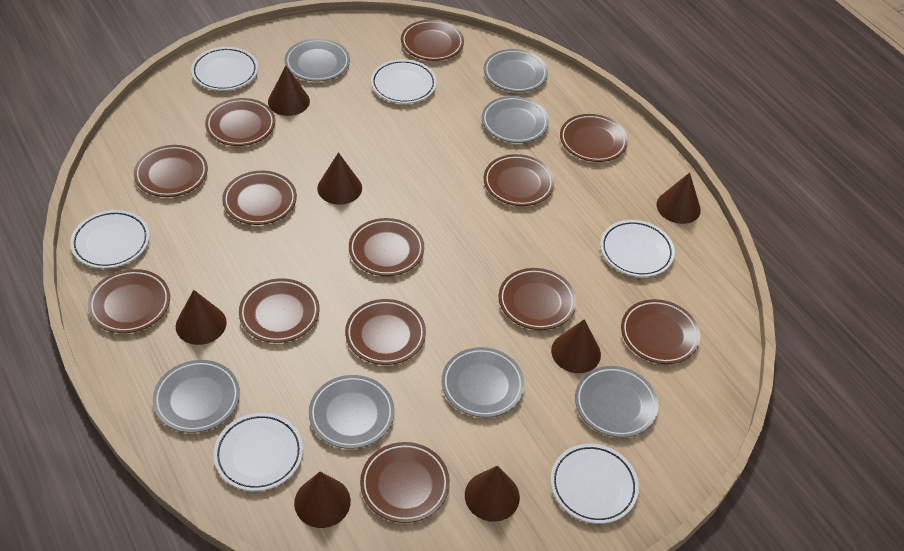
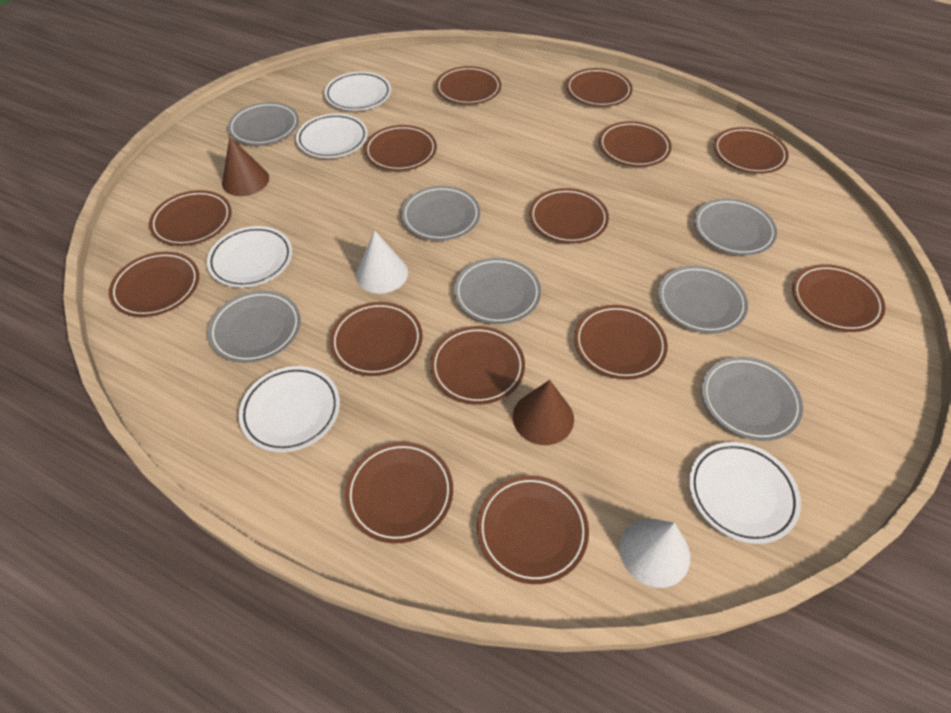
brown cone: [176,290,227,345] [268,66,310,116] [294,472,351,528] [317,152,362,205] [465,466,520,522] [551,319,601,373] [656,172,701,224] = 7 -> [222,137,269,196] [513,380,574,445] = 2
brown plate: [88,269,170,333] [134,145,208,197] [205,98,275,146] [222,171,297,225] [239,278,319,343] [345,299,426,365] [349,218,424,276] [360,442,450,523] [401,20,464,61] [484,154,554,206] [499,268,576,330] [560,114,628,162] [621,299,700,364] = 13 -> [109,252,199,317] [149,190,232,246] [330,302,422,376] [345,442,453,543] [364,125,437,171] [430,326,525,405] [436,66,501,105] [477,475,589,584] [529,188,609,244] [566,68,633,107] [574,305,668,380] [599,121,672,167] [714,127,789,174] [792,264,885,332] = 14
white cone: none = 0 -> [356,231,408,294] [620,519,690,588] = 2
white plate: [70,210,150,269] [191,47,258,91] [214,413,303,491] [371,59,437,104] [550,444,639,524] [600,220,675,277] = 6 -> [207,226,292,287] [239,366,340,452] [296,113,368,158] [324,72,391,111] [689,442,801,544] = 5

